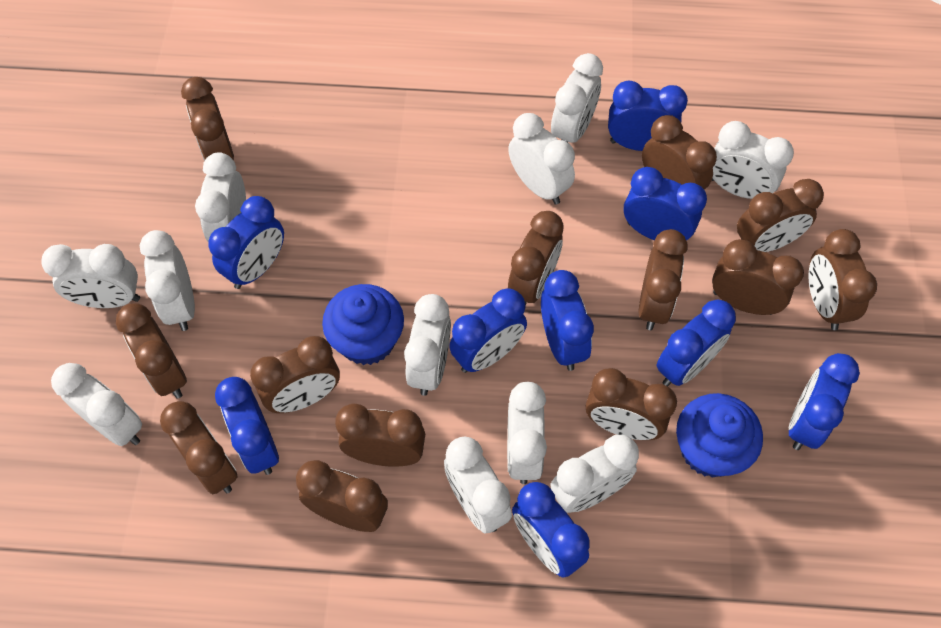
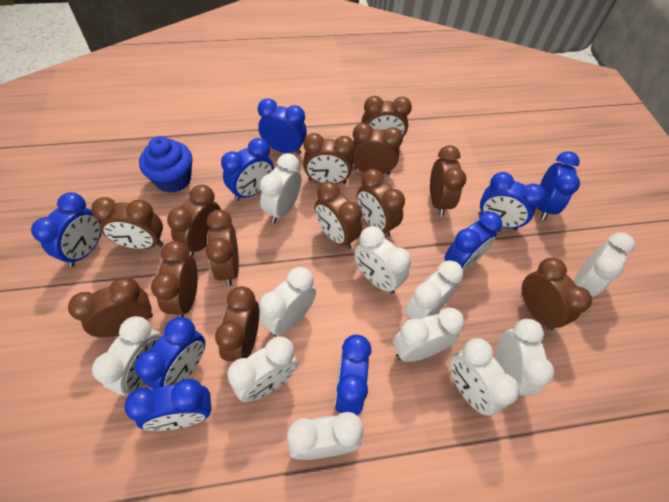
blue cupcake: [322,284,404,365] [676,393,763,478] = 2 -> [139,136,193,193] = 1

